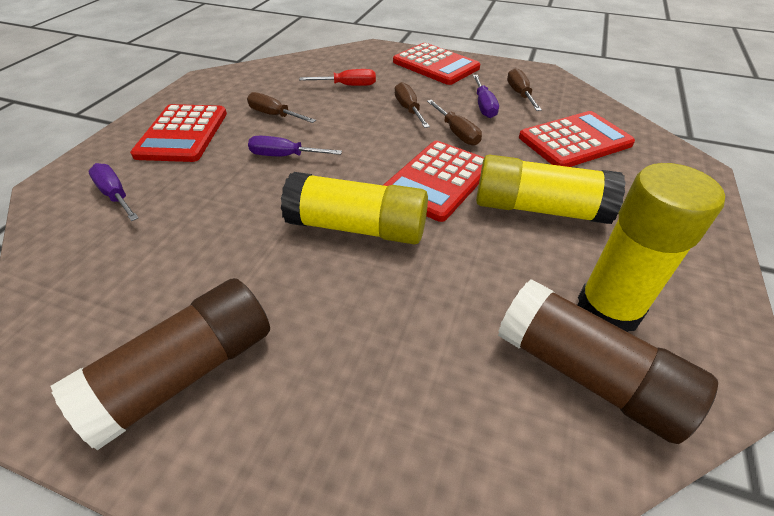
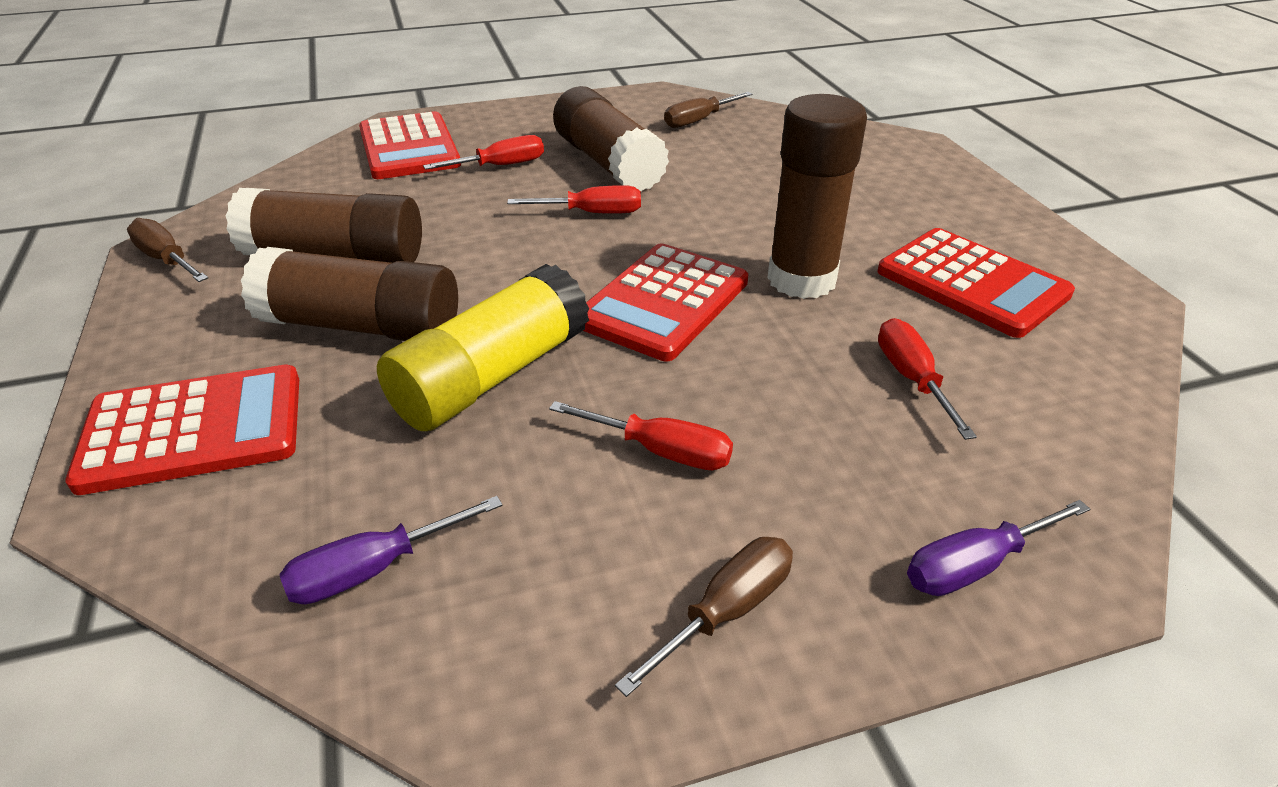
brown glue stick: [51,278,270,450] [498,279,718,444] = 2 -> [226,188,422,263] [241,247,458,341] [553,86,669,192] [768,94,867,299] = 4
brown screwdriver: [247,92,316,123] [395,82,430,128] [427,100,482,146] [507,68,542,111] = 4 -> [127,218,208,282] [615,537,793,697] [664,92,752,128] = 3
purple screwdriver: [88,163,139,221] [248,136,342,156] [473,75,499,118] = 3 -> [279,496,503,604] [907,500,1090,596] = 2
red screwdriver: [299,69,376,86] = 1 -> [423,135,544,170] [507,185,641,214] [549,401,733,470] [878,318,977,440] = 4
yellow glue stick: [281,172,428,244] [476,155,626,224] [578,163,725,332] = 3 -> [377,264,589,431] = 1

